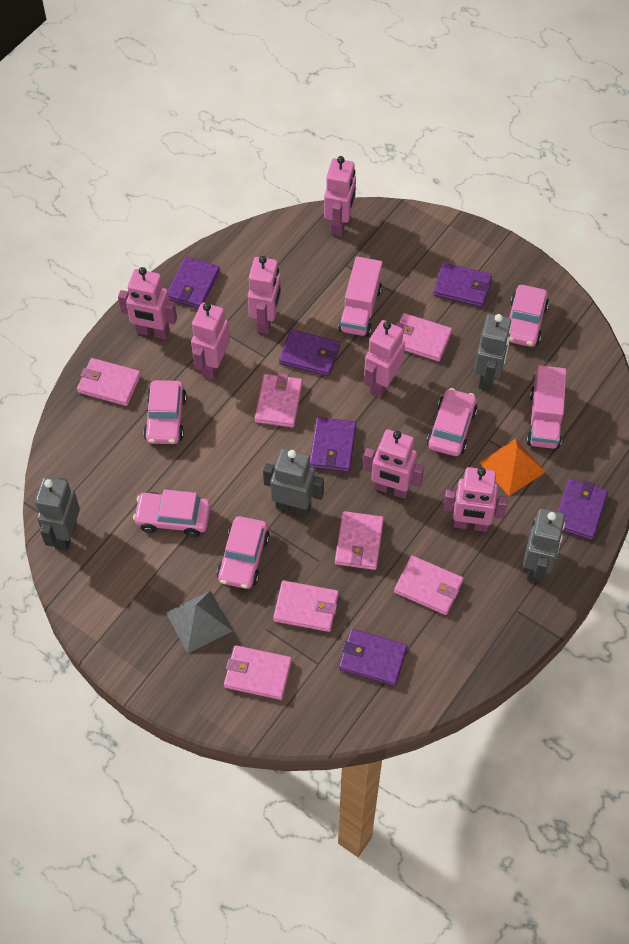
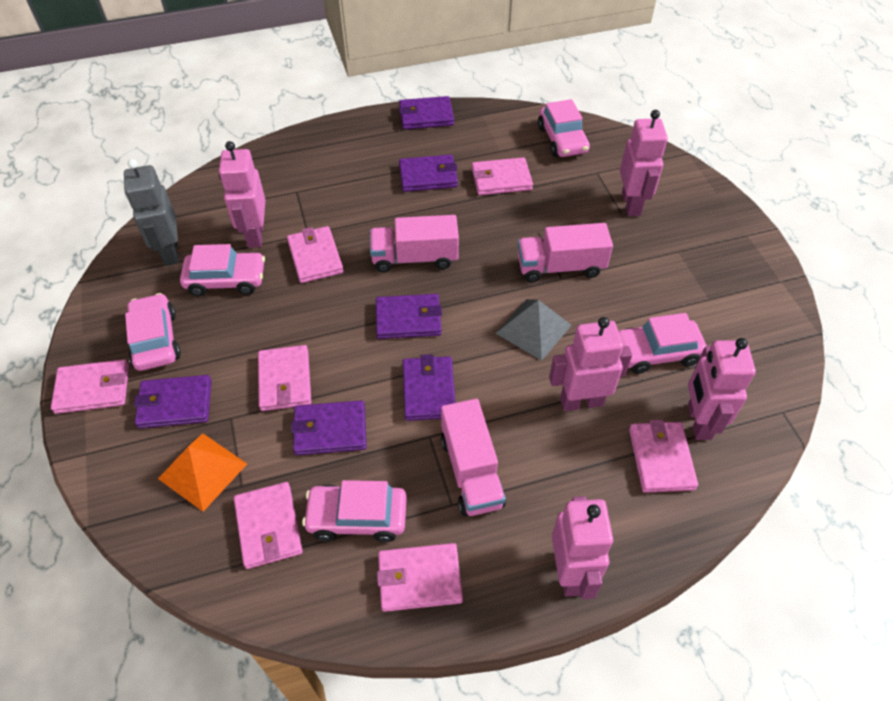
grey robot: [35,477,80,551] [263,449,324,516] [474,314,512,391] [523,509,565,583] = 4 -> [124,159,179,266] = 1
pink robot: [118,267,177,339] [191,303,230,380] [248,256,281,334] [324,156,356,237] [363,429,424,499] [364,320,405,398] [443,467,508,532] = 7 -> [219,141,266,248] [549,317,632,411] [552,496,613,600] [620,110,668,216] [688,338,756,440] = 5
pink truck: [338,256,382,337] [526,365,567,449] = 2 -> [370,215,459,273] [441,399,506,516] [518,223,613,283] = 3

